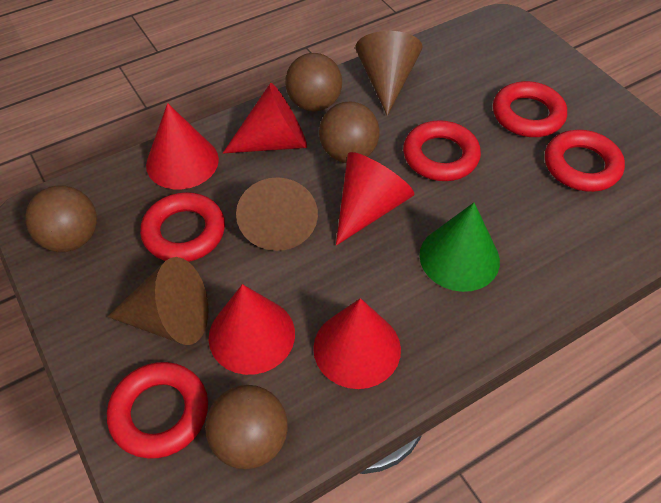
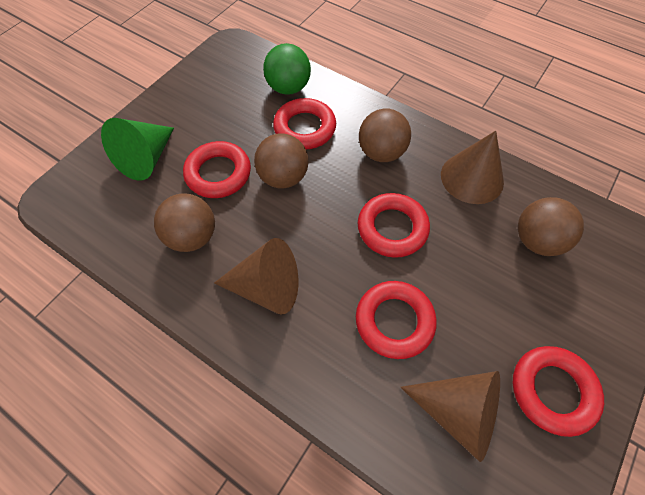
green ball: none = 0 -> [263,43,311,95] = 1
red cone: [146,103,219,189] [209,284,295,375] [223,83,307,154] [313,298,401,389] [336,152,415,246] = 5 -> none = 0

